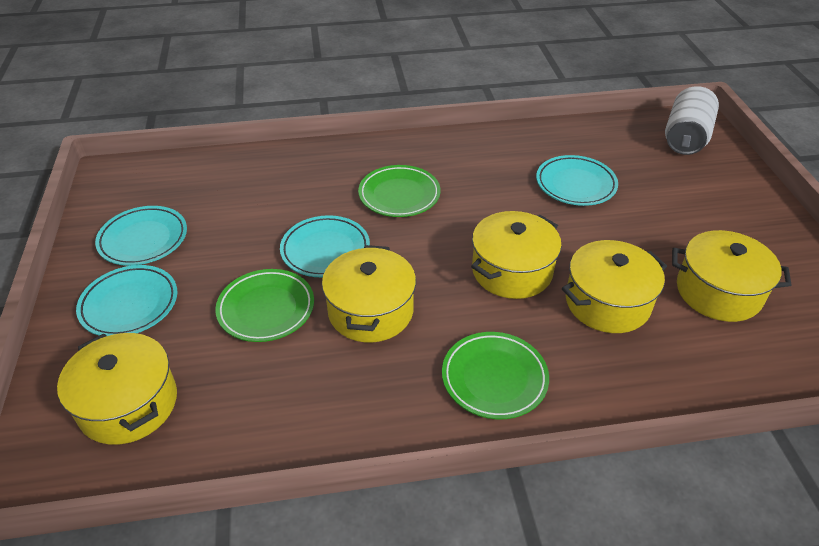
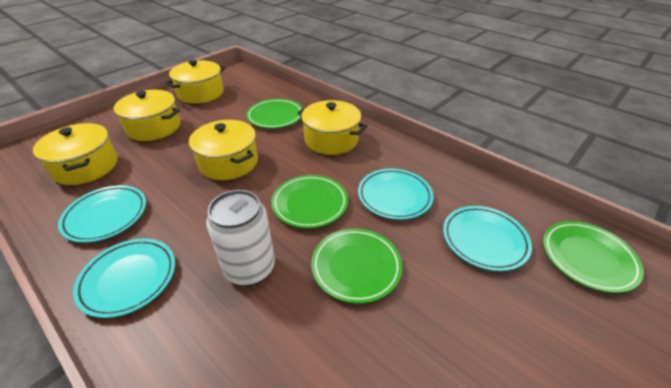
green plate: [215,269,314,342] [358,165,440,217] [442,332,549,419] = 3 -> [246,99,303,128] [271,175,348,228] [311,228,402,303] [543,221,644,293] = 4

